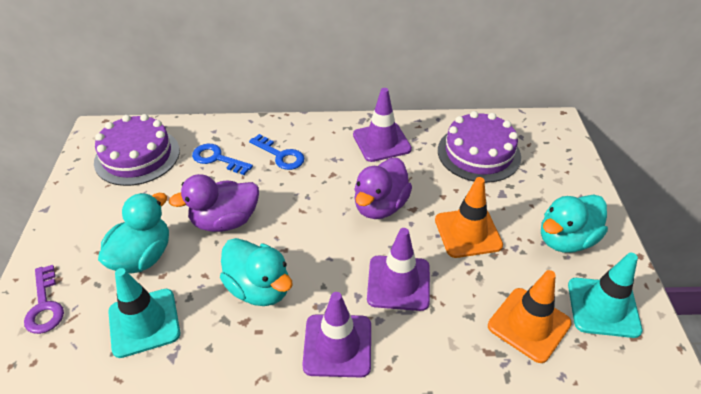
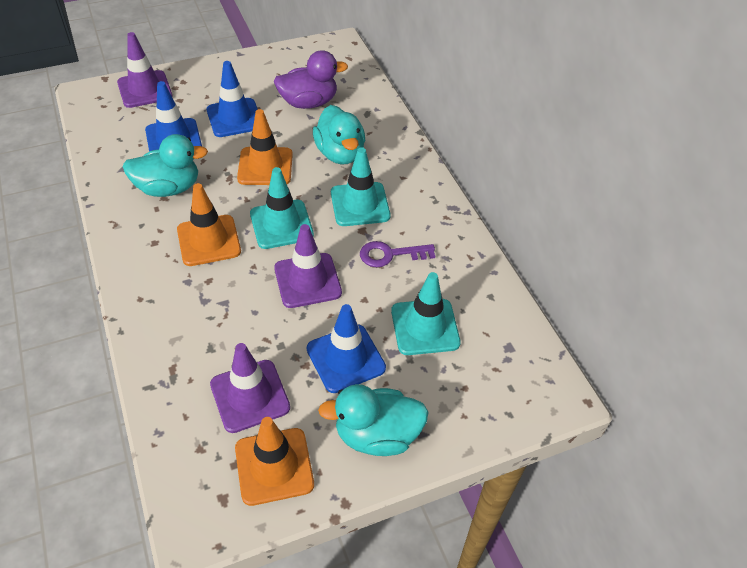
blue key: [192,144,253,175] [249,134,305,170] = 2 -> none = 0
blue traffic cone: none = 0 -> [145,81,202,152] [207,61,258,137] [307,304,386,393] = 3
orange traffic cone: [435,177,503,258] [488,270,572,363] = 2 -> [177,183,241,266] [235,417,314,506] [237,109,293,185] = 3
purple cake: [94,114,180,186] [438,111,521,183] = 2 -> none = 0
purple duck: [168,174,259,232] [354,158,412,219] = 2 -> [274,50,348,109] = 1
turquoise traffic cone: [108,268,180,358] [568,253,642,338] = 2 -> [250,167,314,249] [331,147,391,226] [391,272,461,355] = 3

